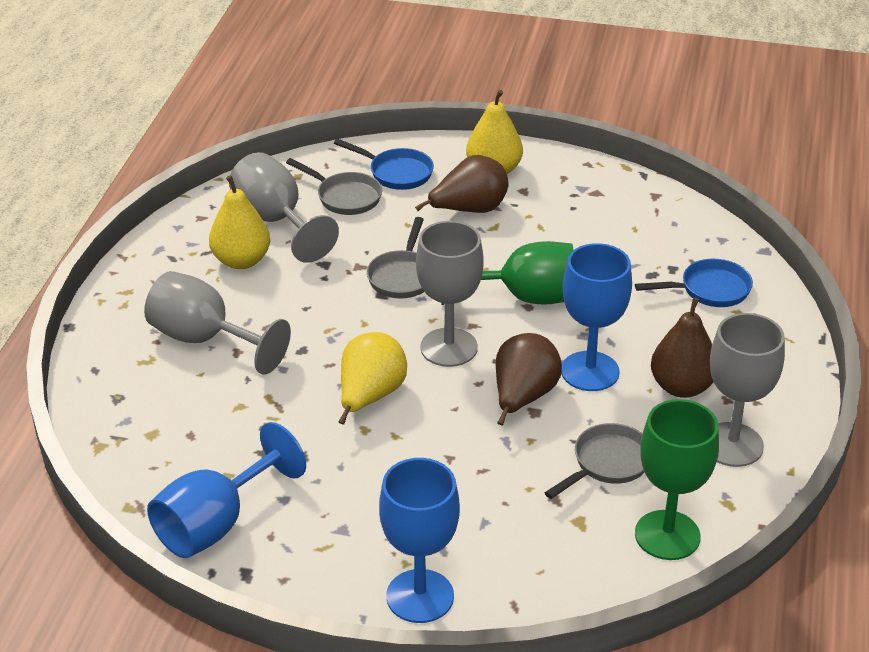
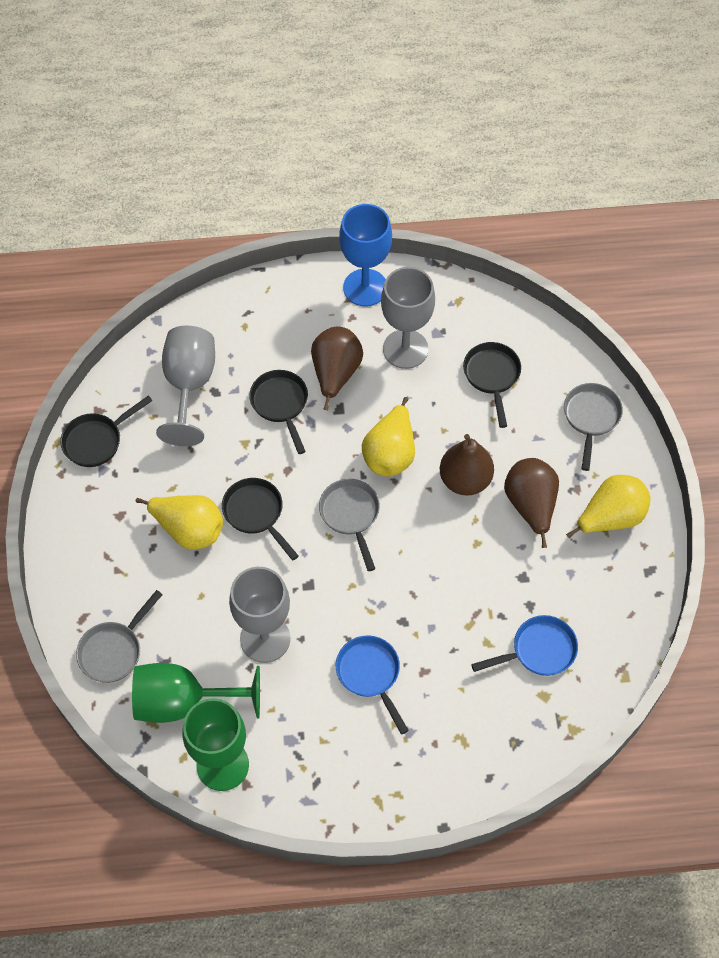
black pan: none = 0 -> [60,395,153,467] [222,478,299,561] [249,370,308,454] [463,342,521,428] = 4
blue goblet: [147,422,306,558] [379,458,460,623] [561,243,632,391] = 3 -> [339,204,392,306] = 1
grey goblet: [144,271,291,374] [229,152,339,263] [416,221,484,367] [710,313,785,467] = 4 -> [156,326,215,446] [229,567,290,663] [381,267,435,369] = 3

